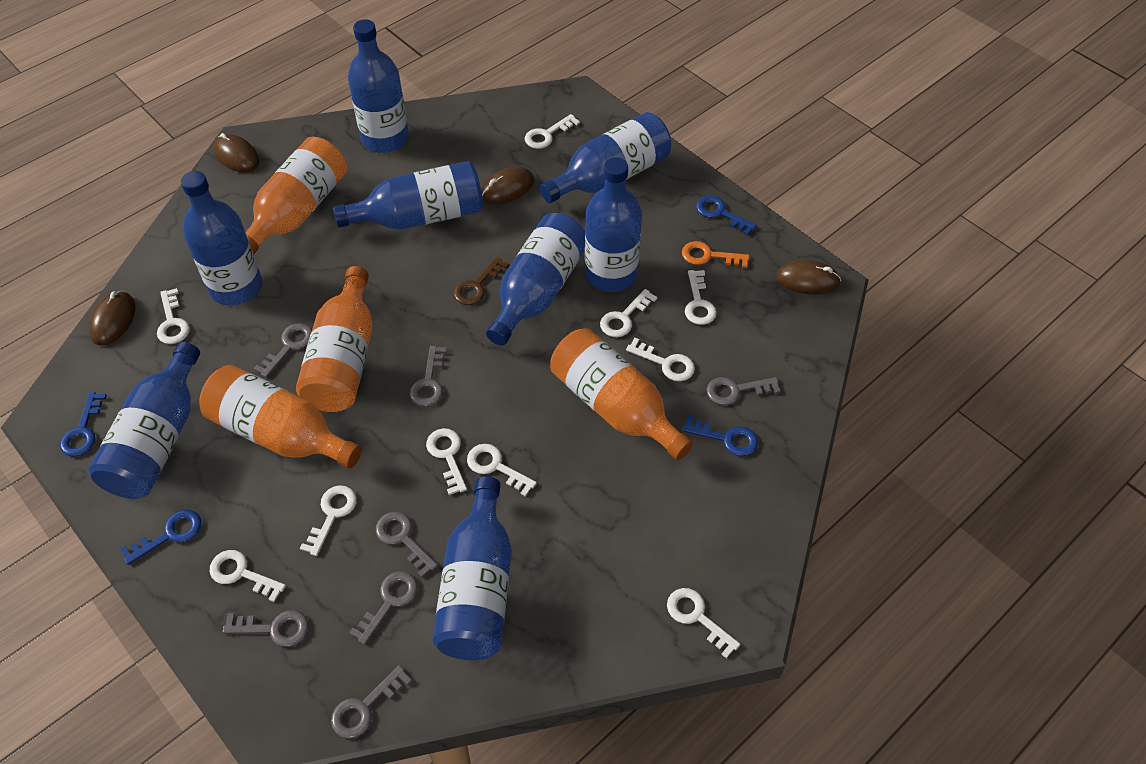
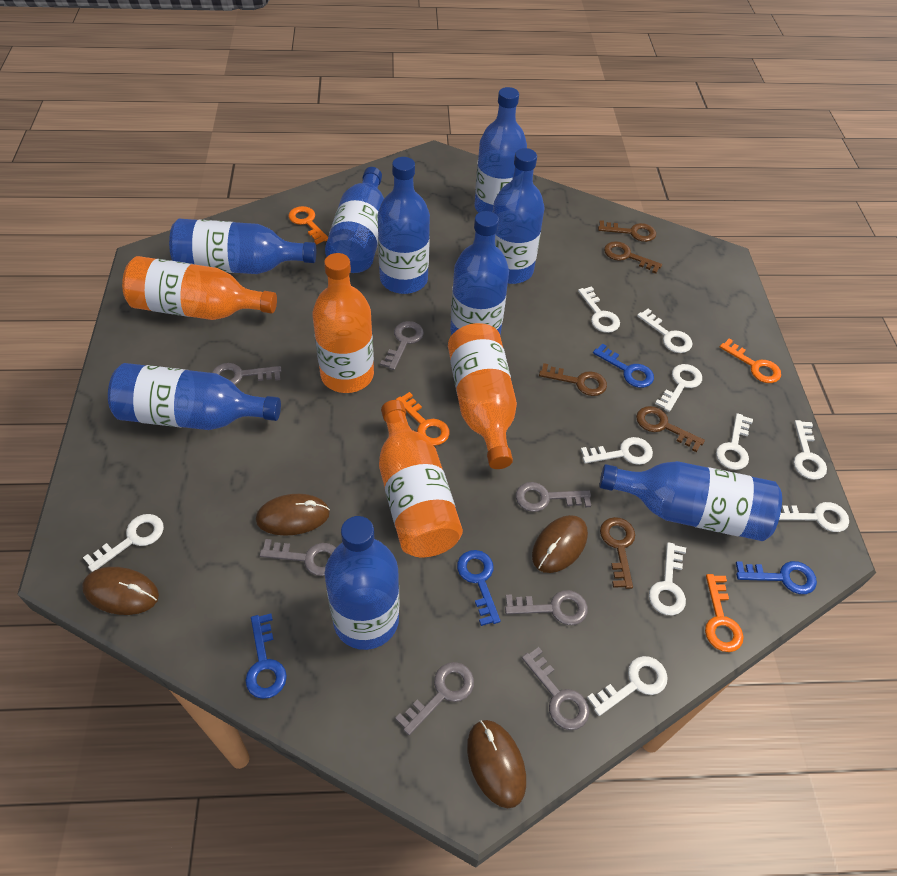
blue bottle: [88,342,200,499] [181,171,262,305] [333,161,483,230] [348,19,409,153] [432,476,512,660] [486,213,585,345] [540,112,671,203] [585,157,642,292] = 8 -> [108,363,281,430] [169,219,316,274] [324,516,399,650] [325,167,384,273] [378,157,430,294] [450,211,509,335] [474,87,527,213] [493,148,545,284] [599,461,782,541] = 9
brown key: [453,257,509,305] = 1 -> [539,363,607,396] [598,220,656,242] [600,517,635,589] [604,241,662,274] [636,406,705,452] = 5
orange key: [682,241,749,268] = 1 -> [288,206,328,244] [396,392,450,446] [705,574,744,652] [720,338,781,383] = 4

